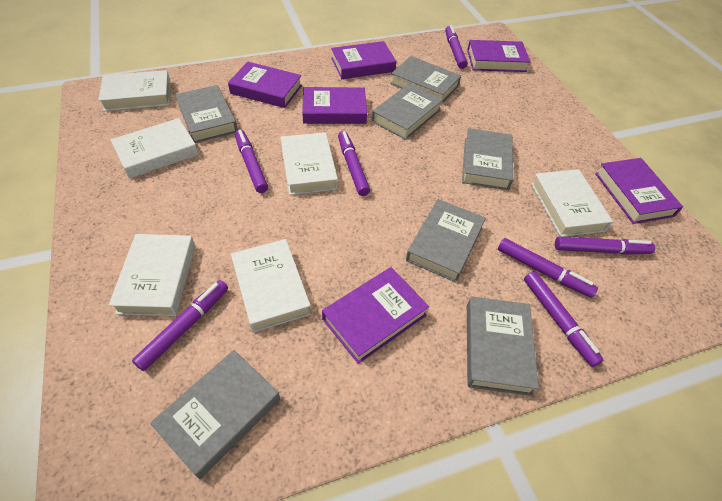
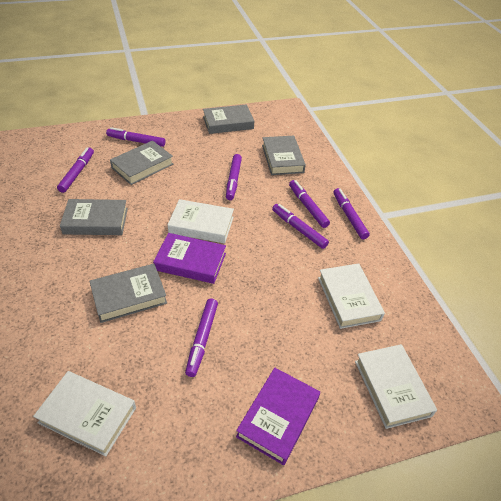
grey book: [150,350,280,479] [175,85,238,143] [372,83,443,140] [390,56,461,105] [406,199,486,282] [462,128,513,190] [467,296,539,396] = 7 -> [60,199,128,235] [89,264,167,323] [110,141,173,185] [203,105,254,134] [262,136,306,175] = 5
purple book: [228,62,302,108] [302,87,367,124] [322,267,429,364] [331,41,396,79] [467,40,531,72] [595,158,683,224] = 6 -> [153,233,226,284] [236,368,320,465] = 2
white book: [98,70,171,111] [109,234,195,316] [111,118,199,179] [231,239,311,333] [280,132,338,195] [531,169,613,237] = 6 -> [33,371,136,456] [168,199,234,243] [318,263,385,329] [355,344,437,429] = 4

